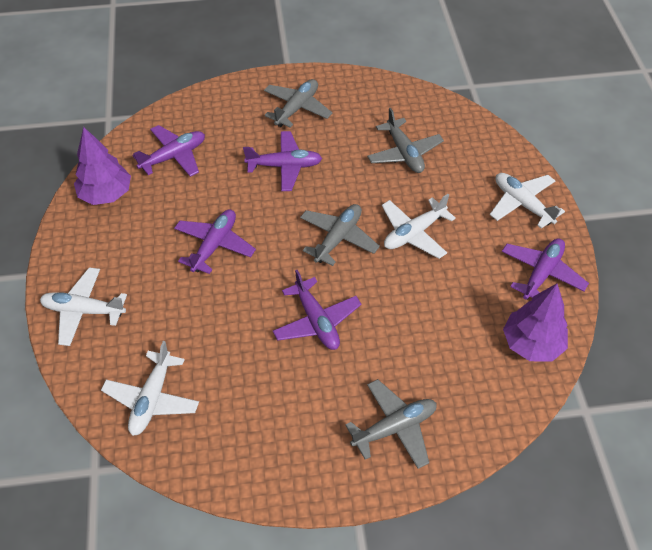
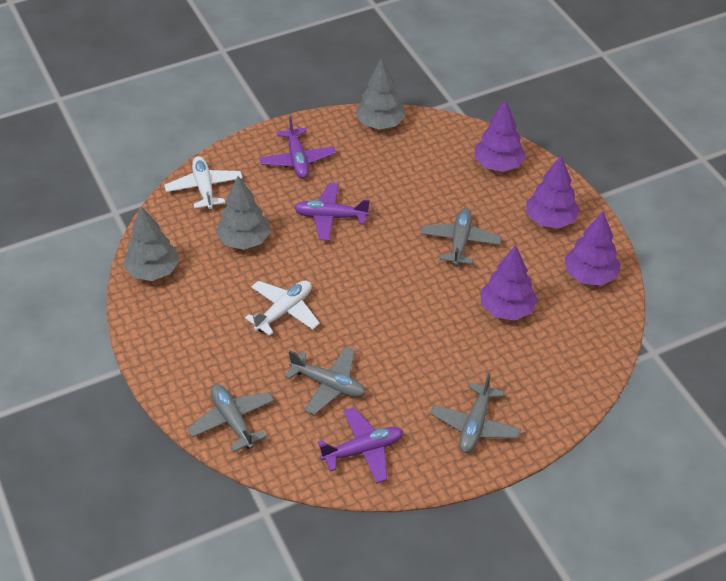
grey tree: none = 0 -> [123,206,179,281] [216,176,271,250] [355,58,405,130] = 3
purple plane: [132,125,205,177] [174,209,256,274] [243,131,322,191] [273,270,361,350] [502,238,589,300] = 5 -> [259,116,336,179] [294,183,370,241] [318,408,403,484] = 3
purple tree: [74,127,131,205] [503,284,568,361] = 2 -> [474,99,526,172] [481,245,538,320] [526,156,580,229] [565,212,621,286] = 4
white plane: [40,267,127,346] [101,341,199,436] [382,194,456,259] [490,173,565,229] = 4 -> [164,156,243,210] [245,281,320,336] = 2

